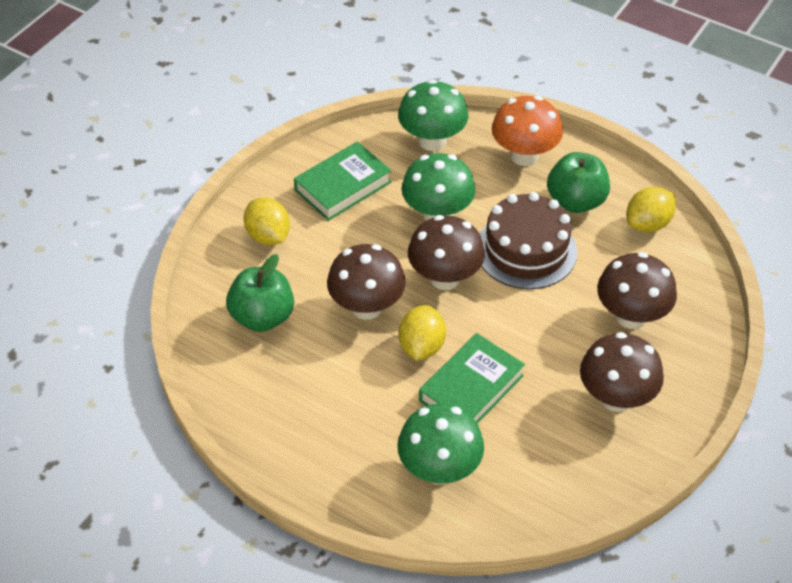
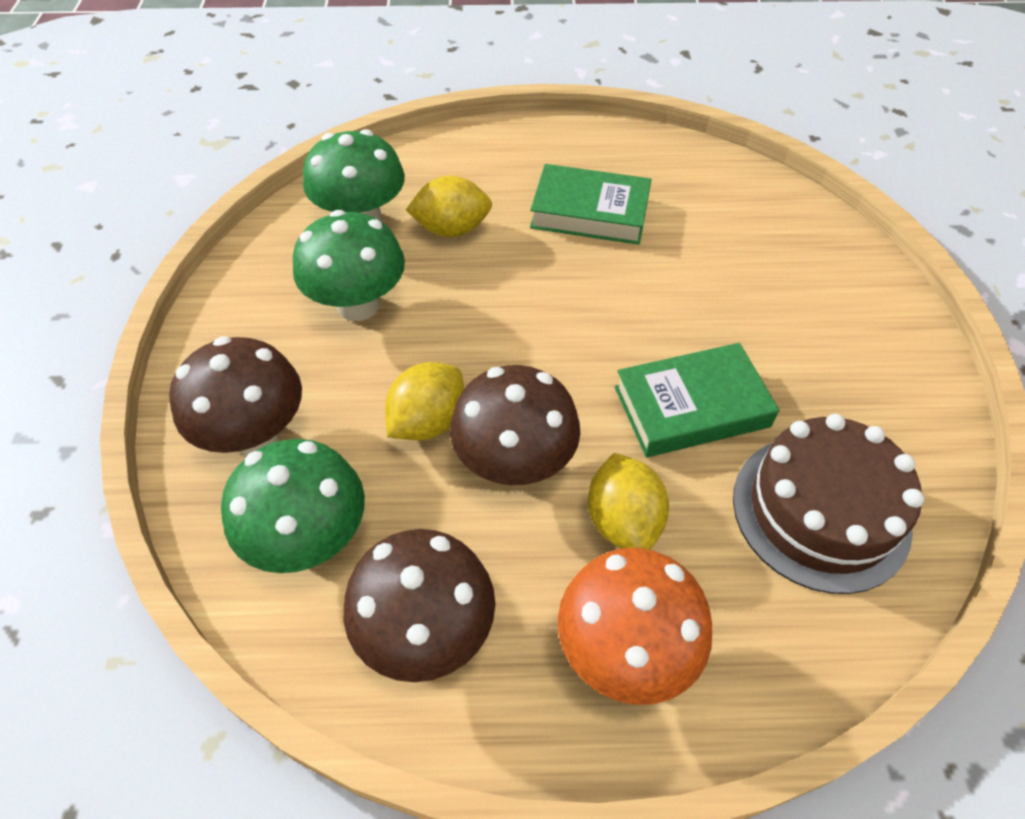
brown mushroom: [327,244,406,320] [408,215,485,290] [580,332,664,412] [597,252,677,329] = 4 -> [169,336,302,455] [344,529,495,682] [450,365,580,485] = 3
green apple: [226,254,294,332] [547,152,610,213] = 2 -> none = 0

